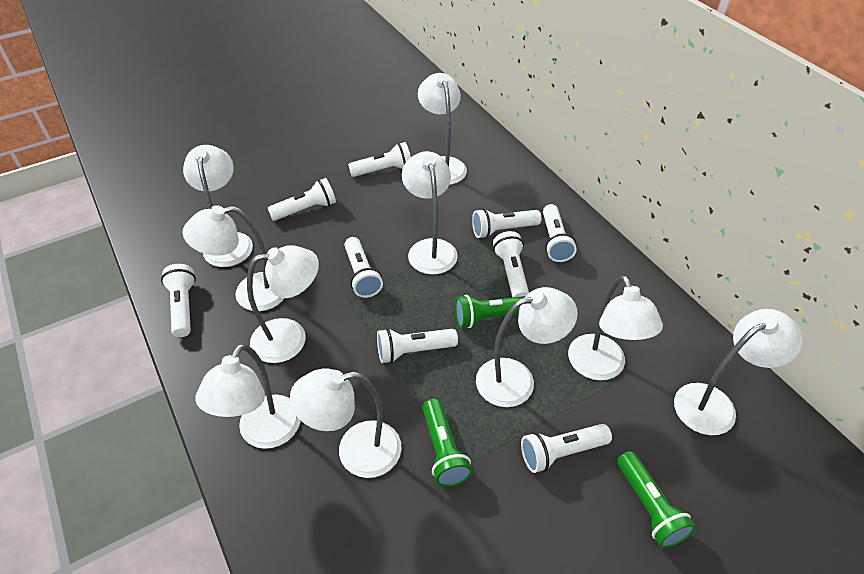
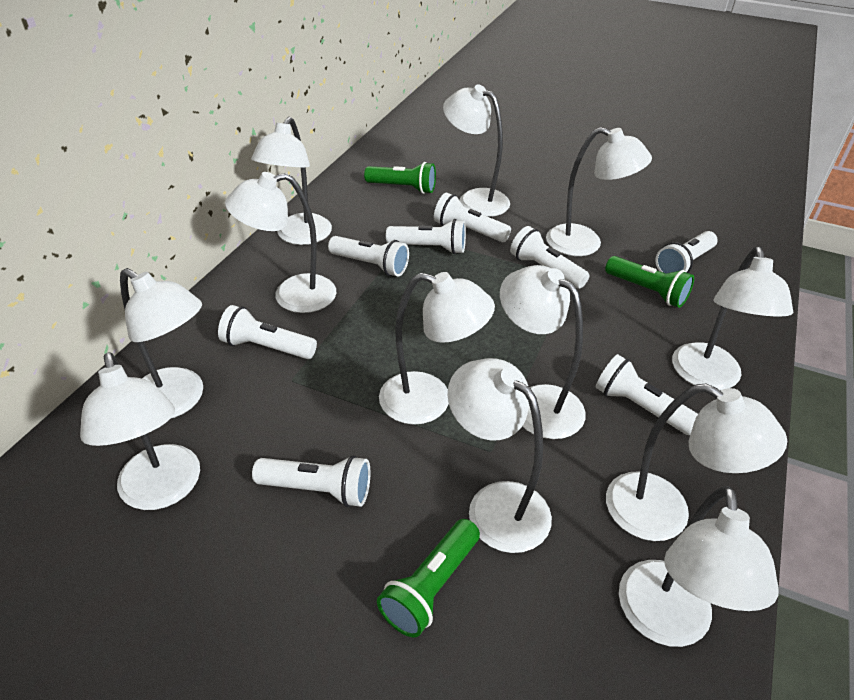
white flashlight: [161,264,196,337] [268,178,336,221] [344,237,383,298] [348,142,411,177] [377,328,458,363] [472,208,541,238] [493,231,529,298] [521,424,612,473] [543,204,577,262] = 9 -> [218,305,317,359] [252,455,370,507] [328,236,409,276] [386,219,466,254] [434,193,511,242] [510,226,590,289] [596,354,698,435] [656,231,717,273] = 8
white lamp: [182,205,284,311] [183,145,253,267] [195,343,301,449] [247,245,319,363] [290,368,402,478] [402,151,458,275] [418,73,467,185] [476,287,578,407] [568,275,663,380] [674,309,803,435] = 10 -> [80,352,200,510] [120,268,203,418] [225,172,336,313] [251,117,332,245] [379,272,495,425] [443,85,510,217] [448,358,552,553] [500,265,586,439] [546,127,652,256] [606,383,787,541] [619,486,779,647] [672,247,793,390] = 12

